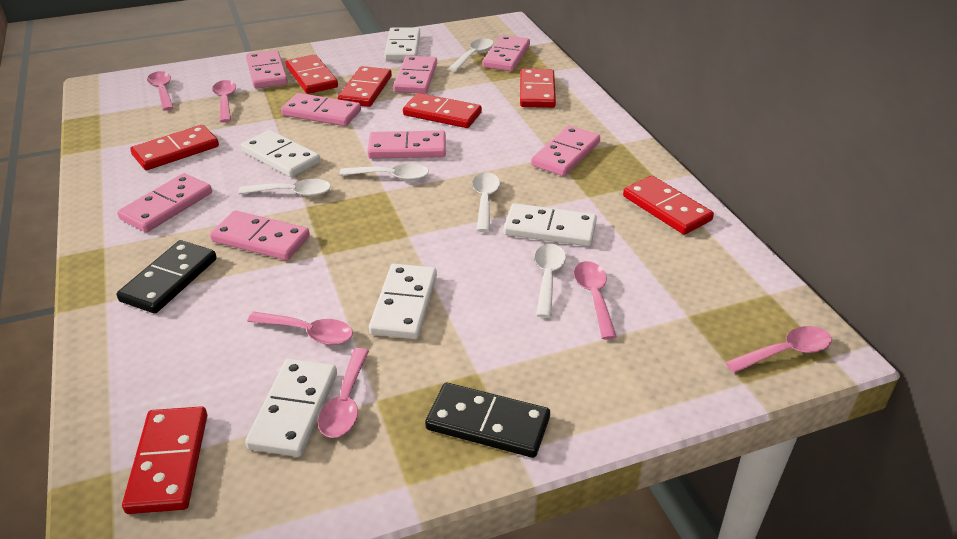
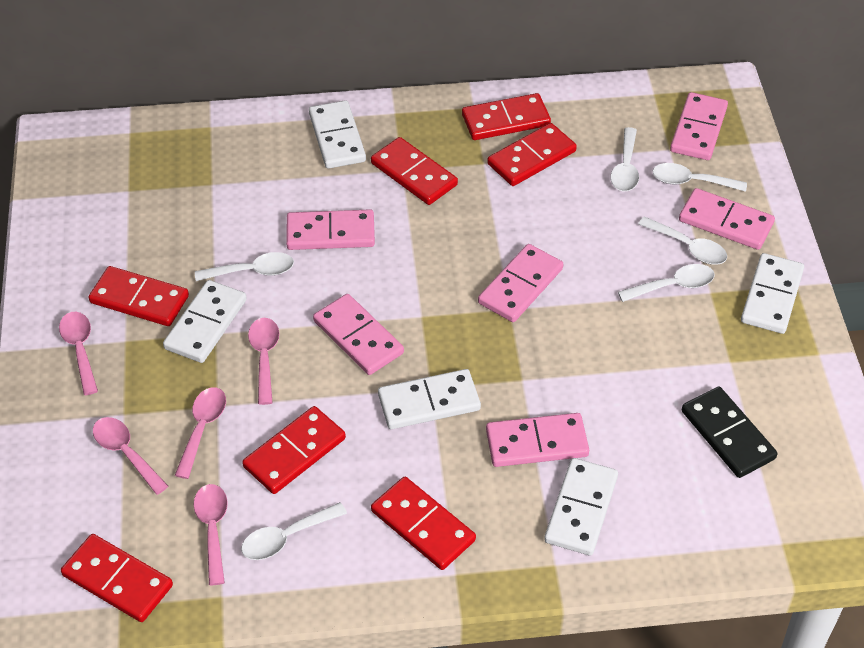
black domino: [116,240,217,314] [425,383,550,458] = 2 -> [682,387,778,478] = 1
pink domino: [117,173,212,232] [210,211,310,260] [246,50,288,89] [281,93,361,126] [367,131,446,159] [393,56,437,94] [482,35,530,71] [531,126,600,176] = 8 -> [286,209,375,250] [313,294,404,375] [478,244,563,322] [486,413,589,467] [670,92,728,160] [679,188,775,250] = 6
pink spoon: [147,71,174,110] [212,80,236,122] [247,312,353,345] [318,348,369,438] [574,261,617,340] [726,326,832,373] = 6 -> [59,312,98,395] [93,417,169,495] [174,387,226,479] [194,484,228,585] [248,318,279,405] = 5
white spoon: [238,179,331,196] [339,164,429,181] [449,38,493,71] [472,172,500,232] [535,244,566,318] = 5 -> [195,252,294,281] [241,502,347,560] [610,127,639,191] [618,264,715,302] [638,216,727,265] [652,163,747,192] = 6

